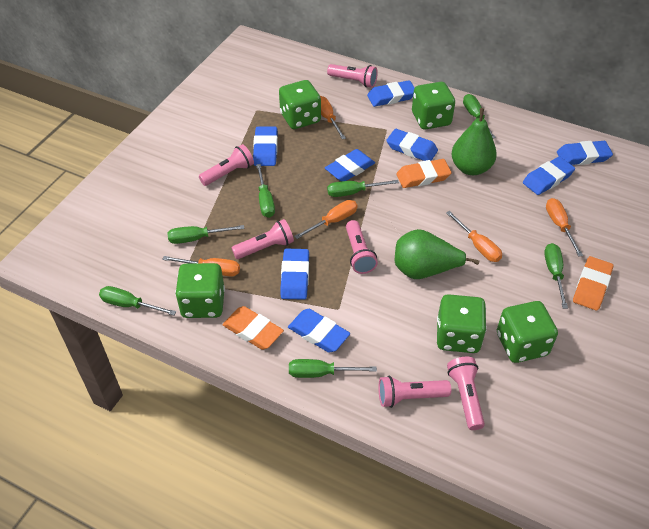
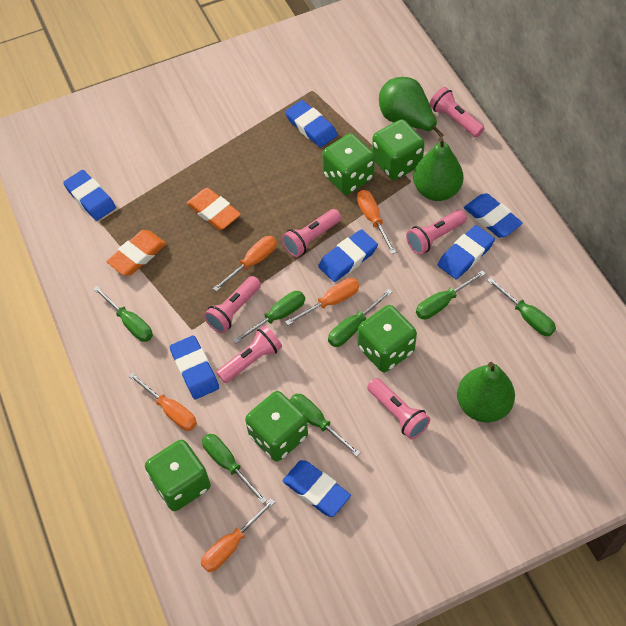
blue eraser: [253,126,278,166] [281,249,309,300] [288,309,350,353] [325,149,375,181] [367,80,415,107] [386,129,438,161] [523,157,575,195] [557,141,613,165] = 8 -> [63,170,116,221] [170,335,219,399] [282,460,351,517] [285,100,337,148] [318,229,378,282] [438,225,495,280] [464,193,523,238] = 7
green pear: [395,229,479,279] [451,108,497,175] = 2 -> [379,77,444,137] [413,137,464,201] [457,362,515,423] = 3
orange eraser: [223,306,284,350] [396,159,452,188] [573,256,613,311] = 3 -> [106,230,166,276] [186,188,241,230] = 2

